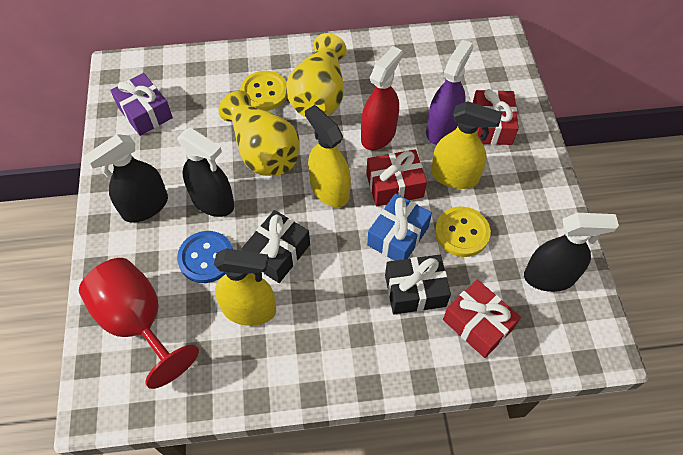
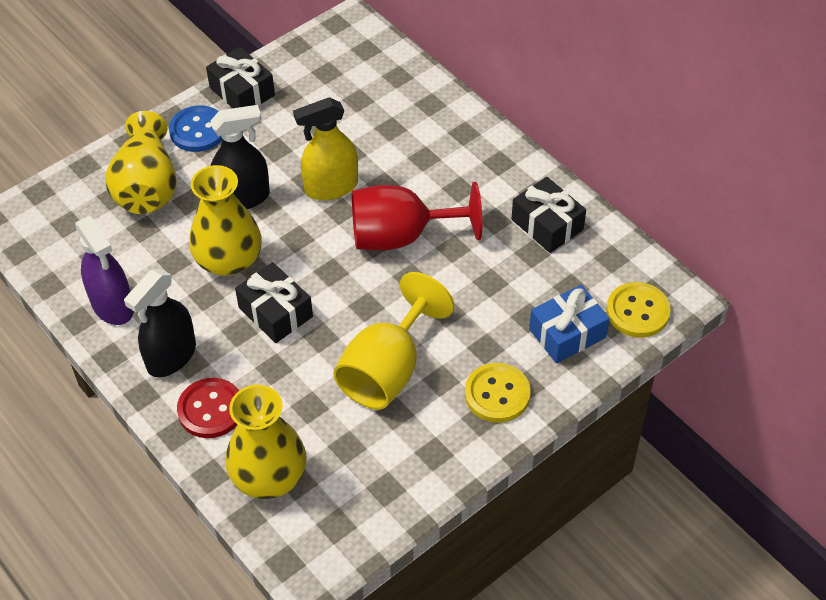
black gift: [242,210,310,283] [385,254,451,314] = 2 -> [206,47,275,108] [235,262,313,343] [512,177,586,253] = 3
black spray bottle: [84,134,168,223] [177,128,235,217] [524,213,619,292] = 3 -> [124,269,196,377] [210,105,270,209] = 2
purple gift: [110,73,173,136] = 1 -> none = 0
red button: none = 0 -> [177,378,239,438] = 1
red gift: [366,149,427,206] [443,279,521,358] [473,89,519,145] = 3 -> none = 0
red spray bottle: [361,46,403,150] = 1 -> none = 0
yellow goblet: none = 0 -> [333,272,454,410] = 1
yellow spray bottle: [214,248,276,326] [305,105,351,207] [431,101,502,189] = 3 -> [293,97,358,200] = 1
yellow vase: [219,90,300,176] [286,33,347,117] = 2 -> [105,111,177,214] [189,165,262,276] [226,385,307,499] = 3

